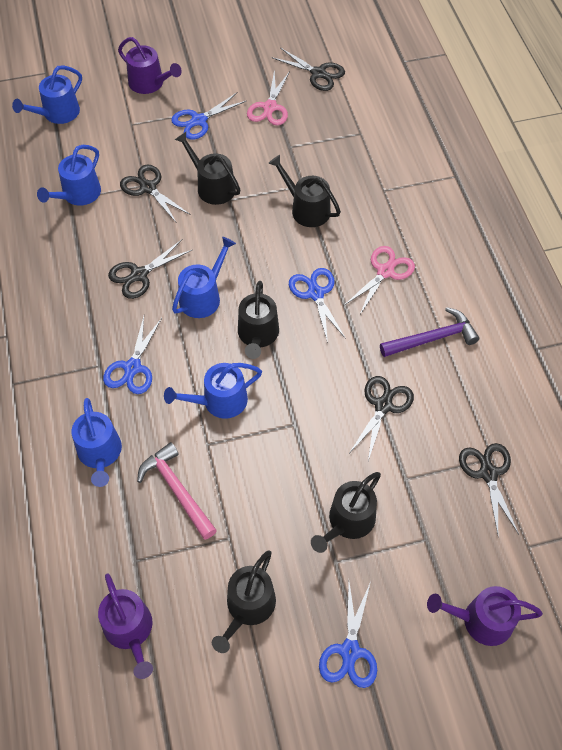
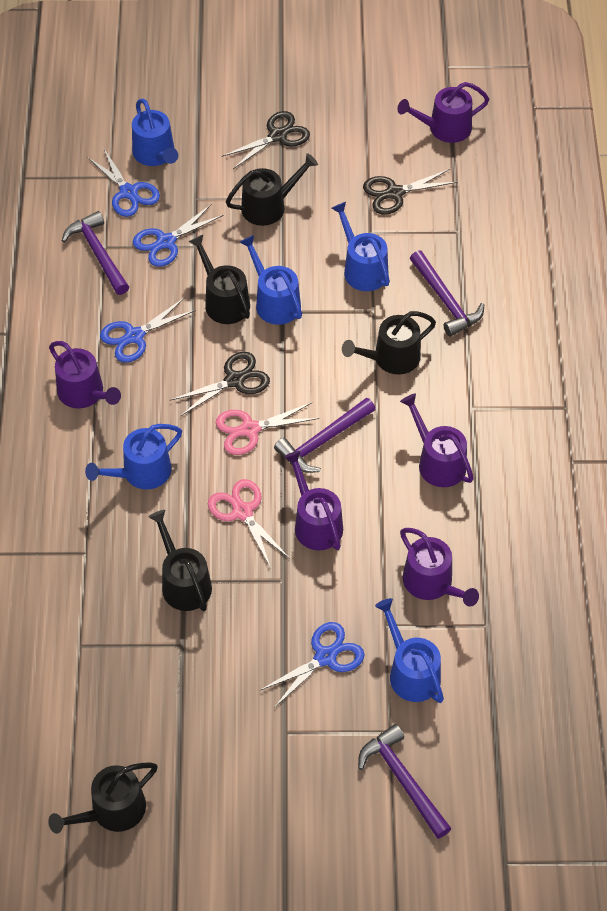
black scissors: [108,240,192,299] [120,165,191,222] [272,48,345,91] [350,376,414,461] [459,443,519,534] = 5 -> [171,352,270,416] [222,111,310,169] [363,169,458,214] = 3
pink hammer: [137,442,217,540] = 1 -> none = 0
purple hammer: [380,307,479,357] = 1 -> [62,211,129,295] [274,398,375,473] [358,724,452,839] [410,250,484,337] = 4
purple watering can: [98,573,153,679] [118,37,182,94] [427,586,543,646] = 3 -> [49,341,121,408] [284,451,343,550] [397,82,489,143] [400,394,474,487] [400,528,479,607] = 5

